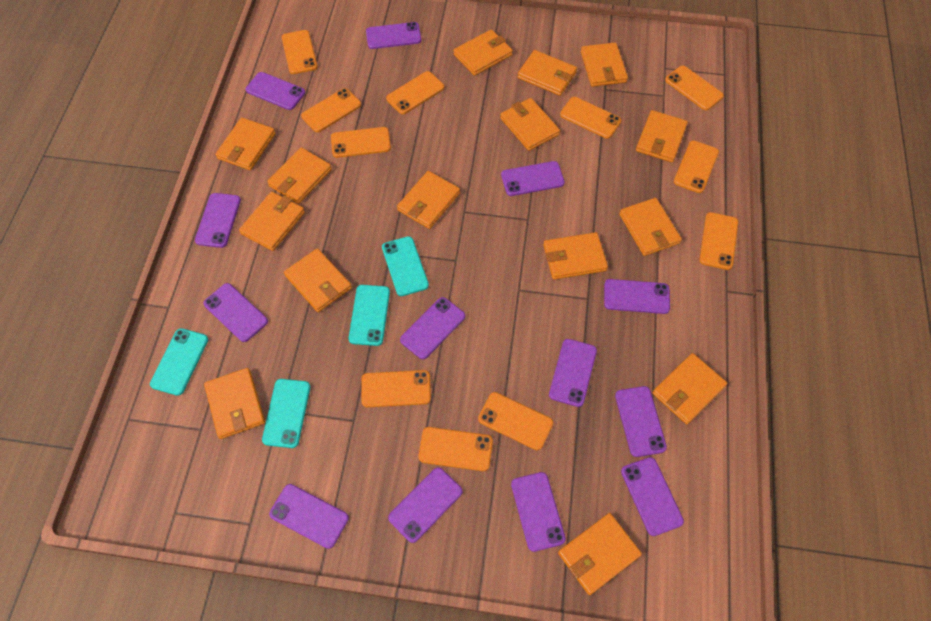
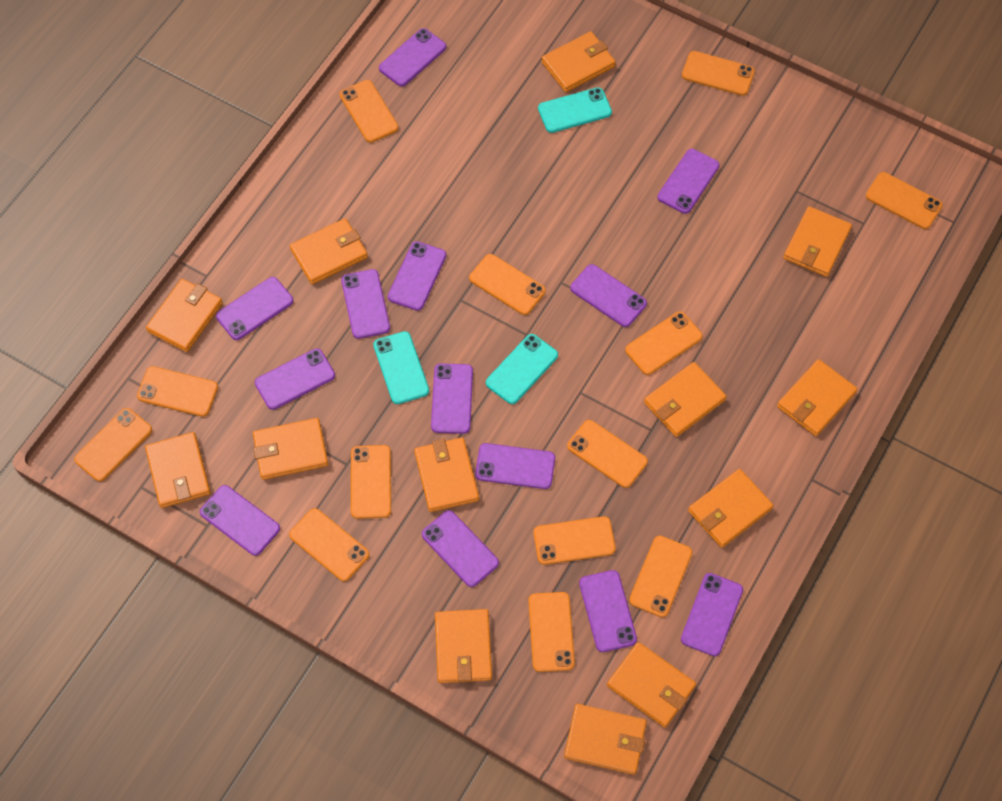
orange phone: [282,30,318,74] [301,88,361,132] [331,127,391,158] [361,370,431,407] [386,71,444,114] [419,427,493,471] [478,392,553,450] [560,97,621,139] [665,66,724,110] [674,141,719,193] [699,212,738,270] = 11 -> [74,408,152,482] [137,366,218,417] [289,508,370,581] [340,80,399,143] [351,445,391,519] [469,254,546,315] [528,592,575,672] [533,516,616,565] [567,420,648,488] [625,311,703,375] [629,536,692,617] [682,51,755,96] [866,172,943,229] = 13
orange wallet: [204,368,265,439] [215,117,276,170] [239,192,305,251] [267,147,332,204] [284,248,352,312] [397,171,460,229] [453,29,513,76] [500,98,560,151] [517,50,577,96] [543,232,608,280] [558,513,642,595] [581,42,628,87] [619,198,682,256] [636,110,688,162] [652,353,727,424] = 15 -> [145,432,211,508] [146,279,223,352] [253,418,328,480] [290,218,368,285] [414,437,479,512] [435,609,492,683] [542,31,616,92] [564,704,647,775] [607,642,696,728] [644,362,727,437] [688,469,774,548] [777,359,858,436] [783,206,852,277] = 13
turquoise phone: [150,328,208,396] [262,379,310,448] [349,285,390,346] [382,236,429,296] = 4 -> [373,331,429,404] [486,334,558,404] [538,87,612,133] = 3

